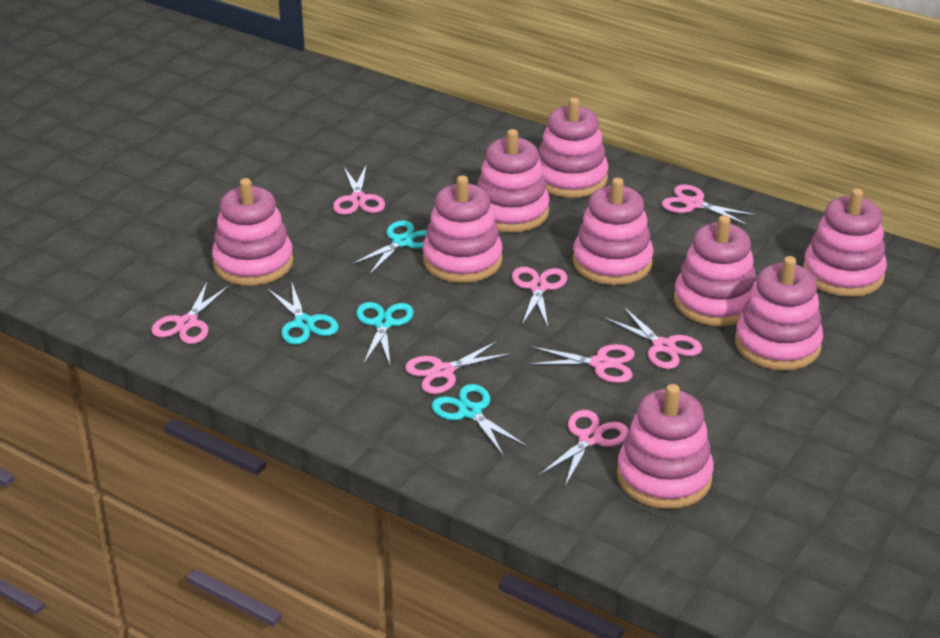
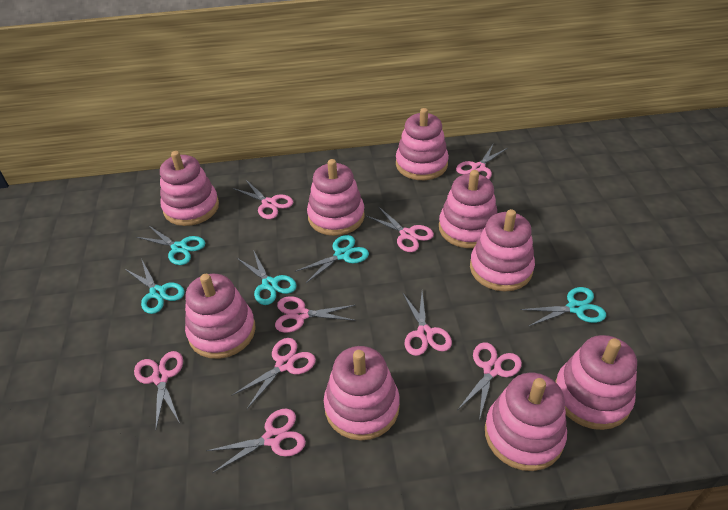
pink scissors: [151,282,230,344] [333,164,385,215] [405,340,513,394] [512,267,567,327] [527,344,635,383] [539,410,629,486] [605,306,702,369] [662,184,758,226] = 8 -> [134,351,183,428] [206,409,306,473] [231,338,316,410] [233,179,294,219] [275,296,356,333] [366,206,434,252] [402,292,452,356] [456,143,507,179] [458,343,522,420] = 9
turquoise scissors: [268,284,339,345] [350,220,427,275] [356,302,414,365] [432,384,527,456] = 4 -> [124,260,185,314] [136,225,205,265] [237,250,297,305] [295,235,369,284] [520,287,606,326] = 5

